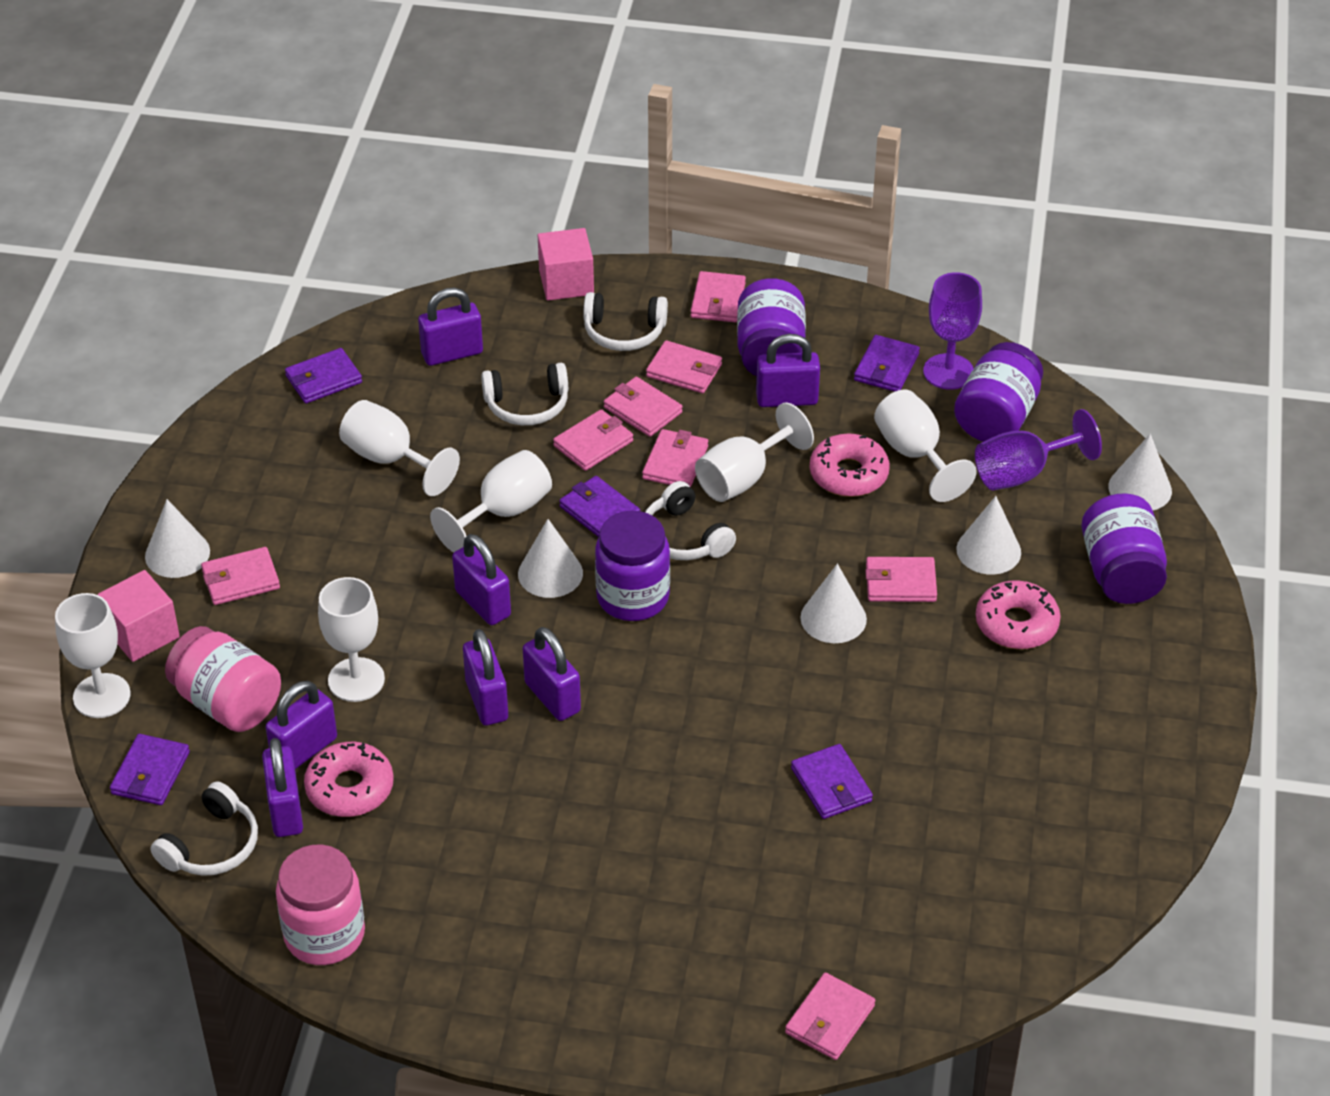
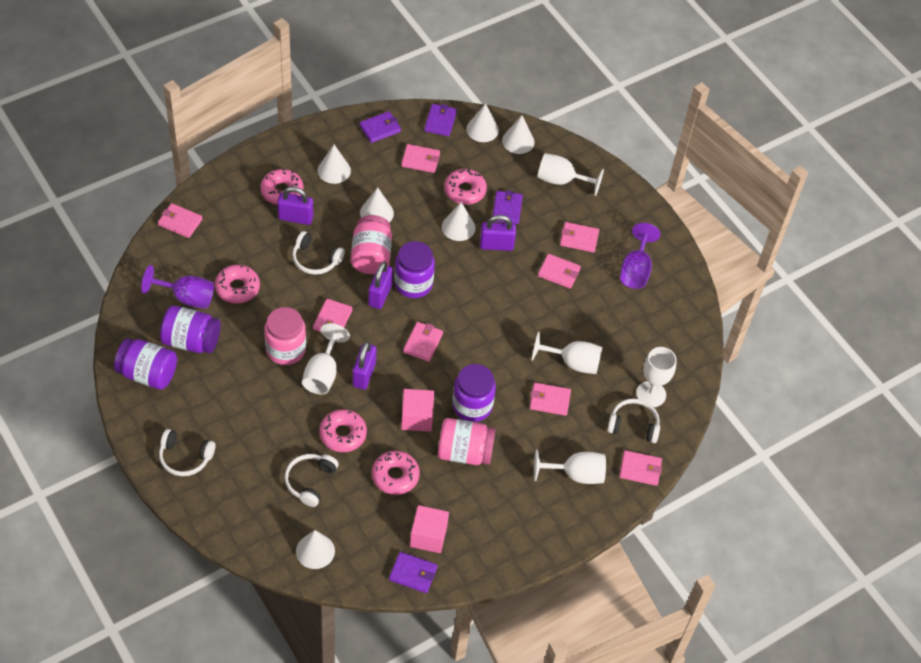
pink donut: [304,742,394,817] [810,434,890,497] [976,580,1061,649] = 3 -> [215,265,260,304] [260,169,303,205] [319,409,367,452] [372,451,420,495] [444,169,487,205] = 5
pink jar: [165,626,281,732] [276,845,365,965] = 2 -> [264,307,306,365] [351,215,392,274] [438,418,496,465] = 3
purple padlock: [262,738,303,837] [266,681,337,769] [418,288,483,366] [452,534,511,625] [463,629,508,726] [523,627,581,721] [756,334,820,407] = 7 -> [278,186,313,225] [352,341,377,390] [368,261,393,309] [480,215,516,251] = 4
purple wallet: [110,734,190,805] [285,348,362,403] [559,476,640,537] [791,744,873,819] [854,335,920,392] = 5 -> [360,111,401,143] [389,552,437,593] [424,104,457,136] [493,190,523,224] = 4
white cone: [145,499,210,578] [518,519,583,598] [800,564,867,643] [956,496,1021,575] [1108,434,1172,510] = 5 -> [296,530,335,569] [317,145,351,184] [360,187,394,222] [442,202,475,241] [466,103,499,142] [502,115,535,154] = 6
white goblet: [55,593,131,718] [318,577,385,702] [339,400,460,496] [430,450,552,553] [695,402,814,502] [874,389,977,502] = 6 -> [302,323,350,394] [532,331,603,374] [534,449,606,484] [537,153,604,196] [636,347,677,407] = 5

